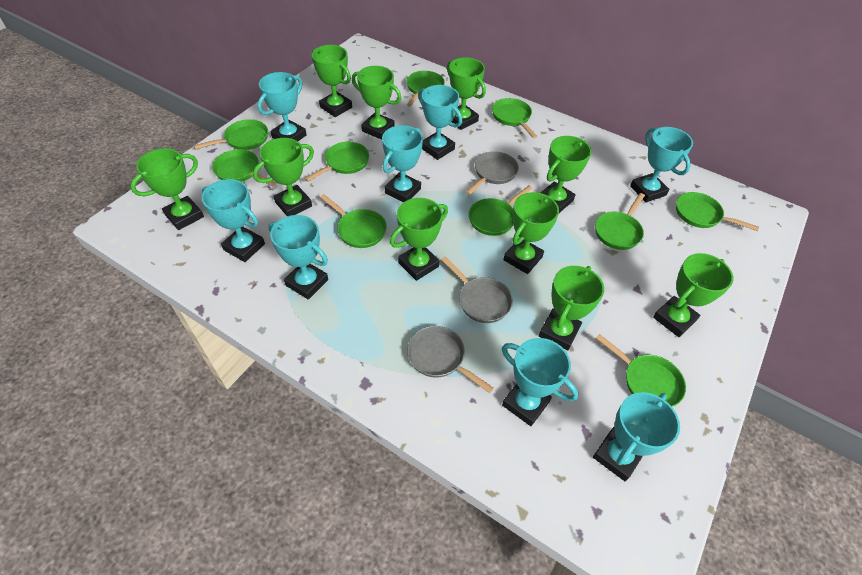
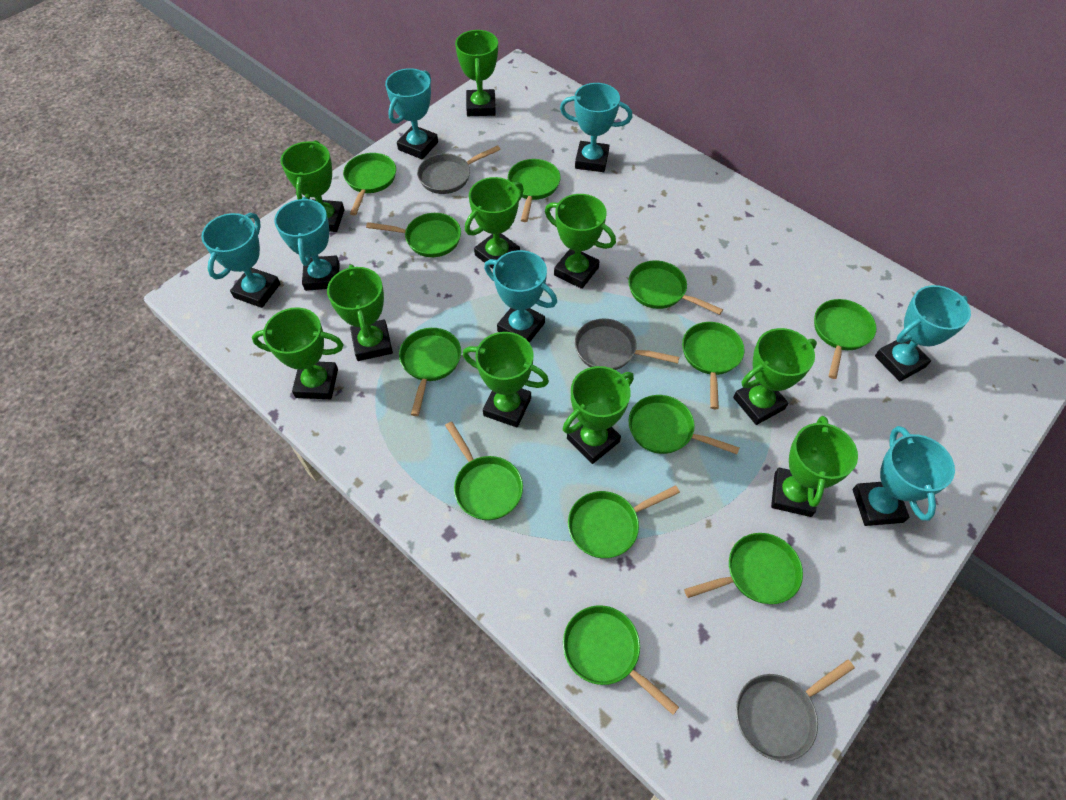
green pan: [194,119,268,150] [212,149,276,186] [305,142,369,182] [320,194,387,248] [406,71,445,107] [469,186,533,236] [492,98,537,138] [595,193,645,250] [596,334,686,407] [676,192,759,231] = 10 -> [343,153,396,216] [366,213,461,257] [399,328,461,416] [445,421,523,520] [508,159,561,222] [563,605,679,715] [568,485,680,558] [628,261,723,315] [628,395,739,454] [682,322,745,409] [684,533,803,604] [814,299,876,379] = 12
turquoise trophy: [202,179,265,262] [257,72,307,141] [268,215,328,300] [382,125,423,202] [418,85,462,160] [502,338,578,426] [593,392,680,481] [630,127,693,203] = 8 -> [201,213,280,308] [274,197,340,291] [385,68,438,159] [484,250,557,343] [560,83,632,172] [852,426,955,526] [875,285,971,382] = 7

